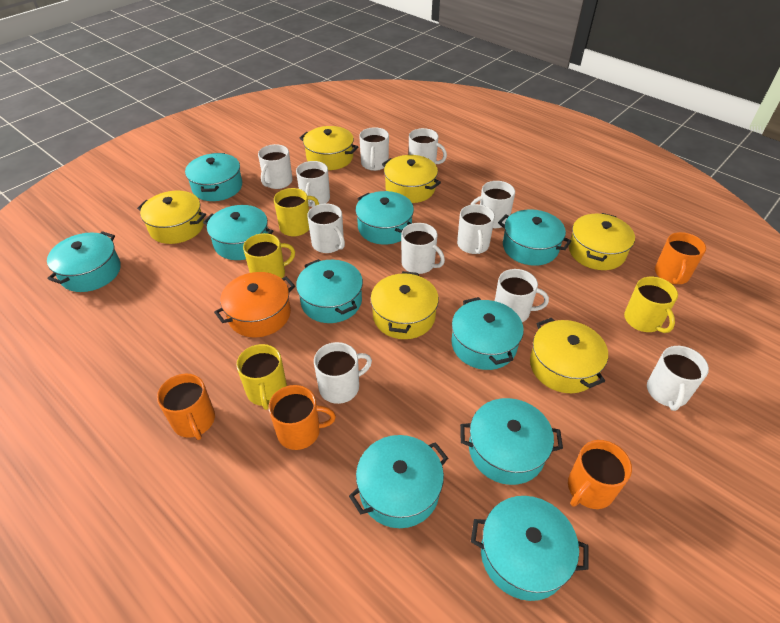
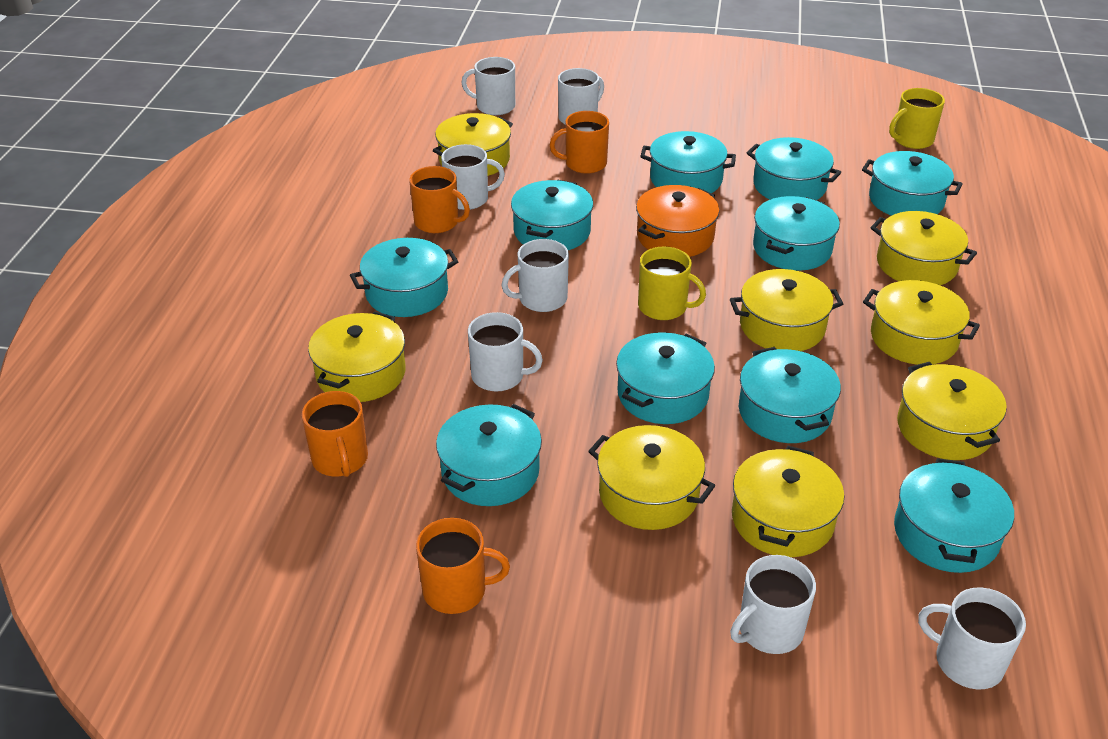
white mug: [258,144,293,189] [296,161,330,207] [307,204,345,253] [314,342,372,404] [359,127,389,171] [401,223,445,274] [409,128,447,164] [457,204,495,254] [470,181,515,228] [495,269,549,322] [647,346,709,411] = 11 -> [441,144,505,210] [461,57,515,115] [468,312,543,392] [502,239,569,312] [558,68,604,124] [730,555,816,654] [918,587,1026,690] = 7
yellow mug: [236,344,287,410] [243,233,295,278] [274,188,319,236] [624,276,678,333] = 4 -> [638,246,706,320] [889,88,945,149] = 2
yellow pot: [137,191,206,244] [300,126,358,170] [370,271,439,339] [382,155,441,203] [530,318,608,393] [569,213,635,270] = 6 -> [308,311,406,402] [433,113,513,176] [588,425,715,530] [730,269,843,351] [732,446,844,557] [863,280,980,365] [870,211,977,285] [897,362,1007,460] = 8

